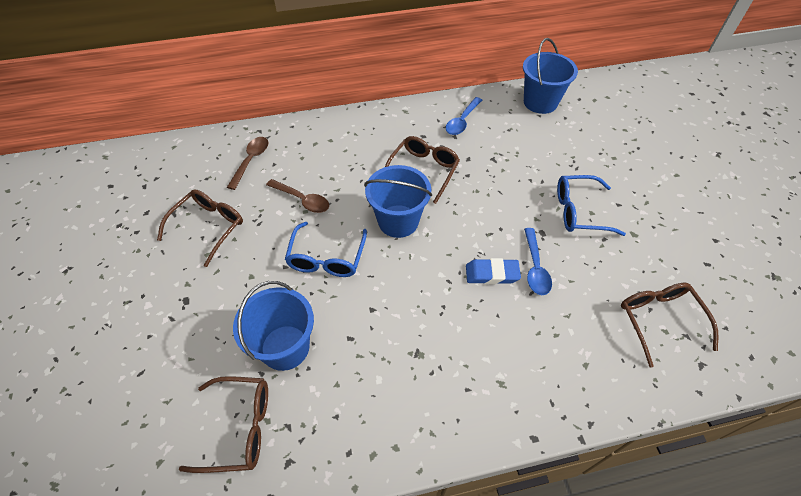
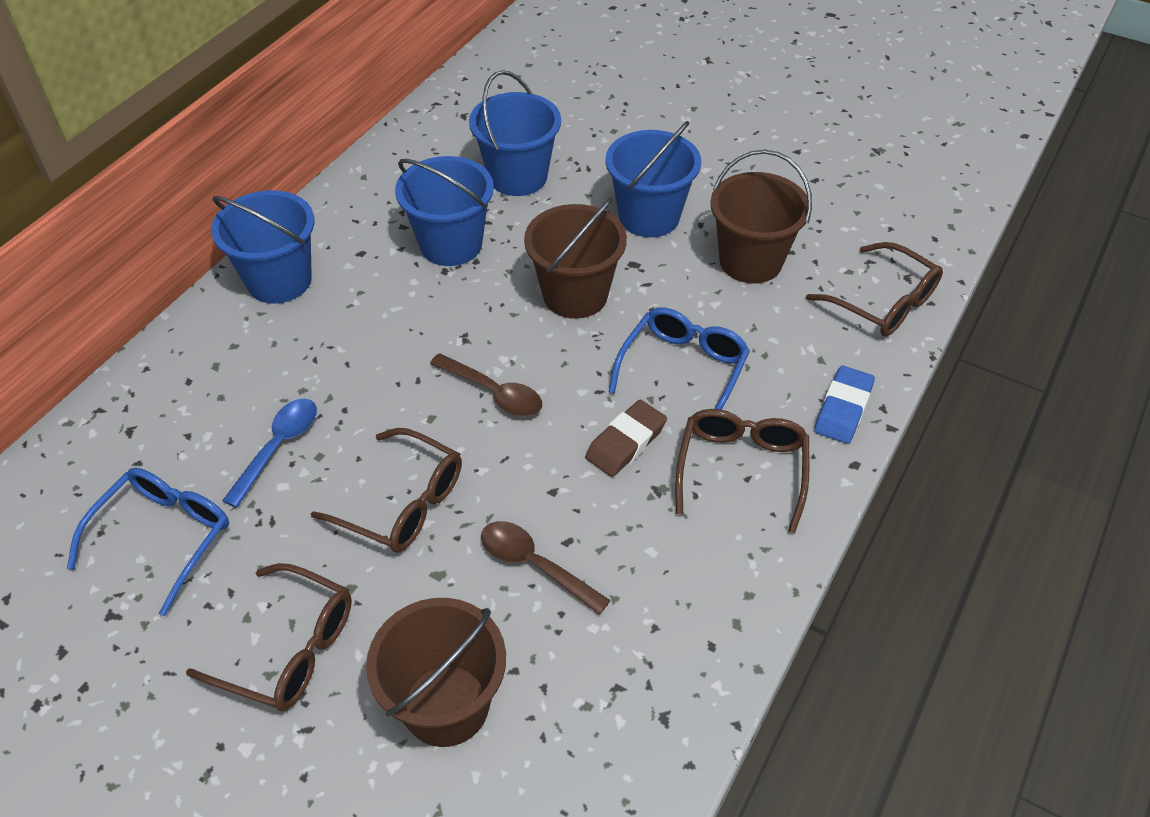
blue bucket: [233,281,314,371] [364,165,432,238] [523,38,578,114] = 3 -> [211,190,314,304] [395,156,494,266] [469,70,561,196] [605,121,701,237] = 4
blue spoon: [446,97,482,135] [524,228,552,295] = 2 -> [222,398,317,508] = 1
brown bucket: none = 0 -> [366,598,506,747] [524,198,627,319] [710,150,812,283] = 3
brown eraser: none = 0 -> [585,400,667,477] = 1

